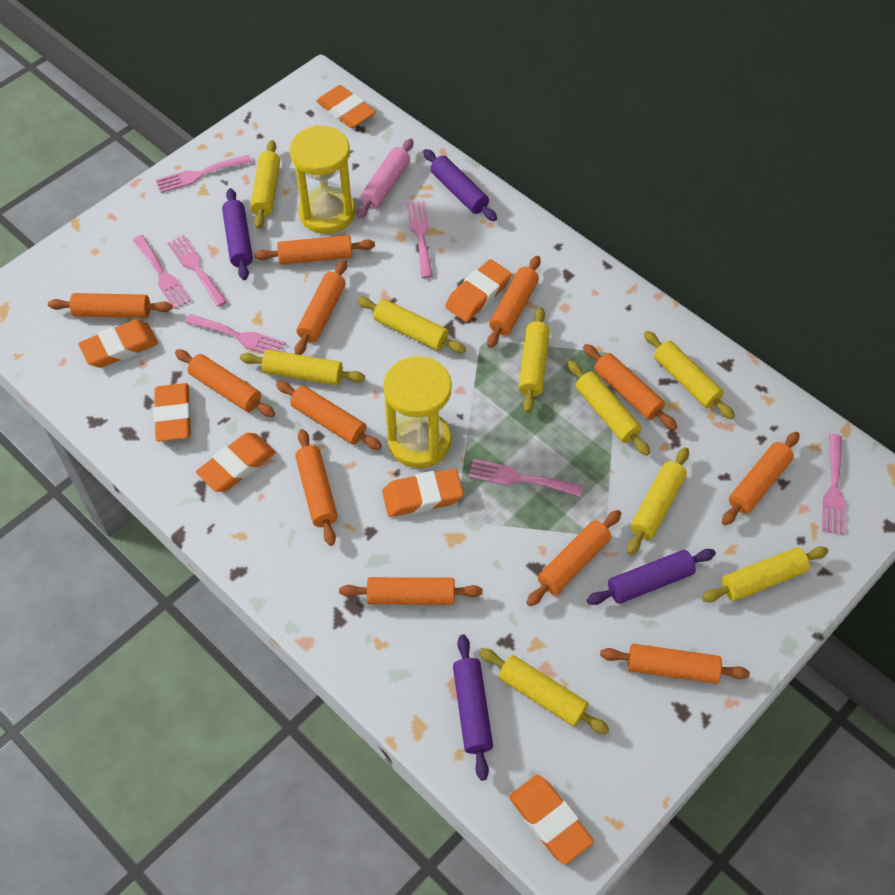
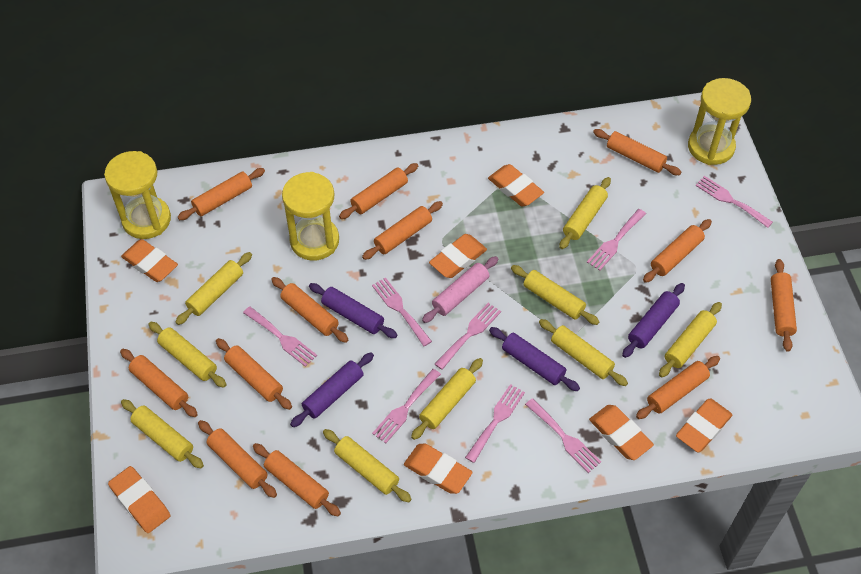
pink fork: [133,235,191,309] [156,155,252,193] [167,235,227,307] [185,314,286,353] [407,201,433,278] [469,459,582,496] [822,434,845,535] = 7 -> [243,306,317,367] [372,277,432,346] [372,369,441,443] [435,303,501,370] [465,384,525,463] [525,398,601,473] [587,209,646,271] [695,176,773,228] = 8
yellow hourglass: [290,125,355,234] [383,356,452,468] = 2 -> [104,151,171,239] [282,172,339,261] [688,78,751,165] = 3

